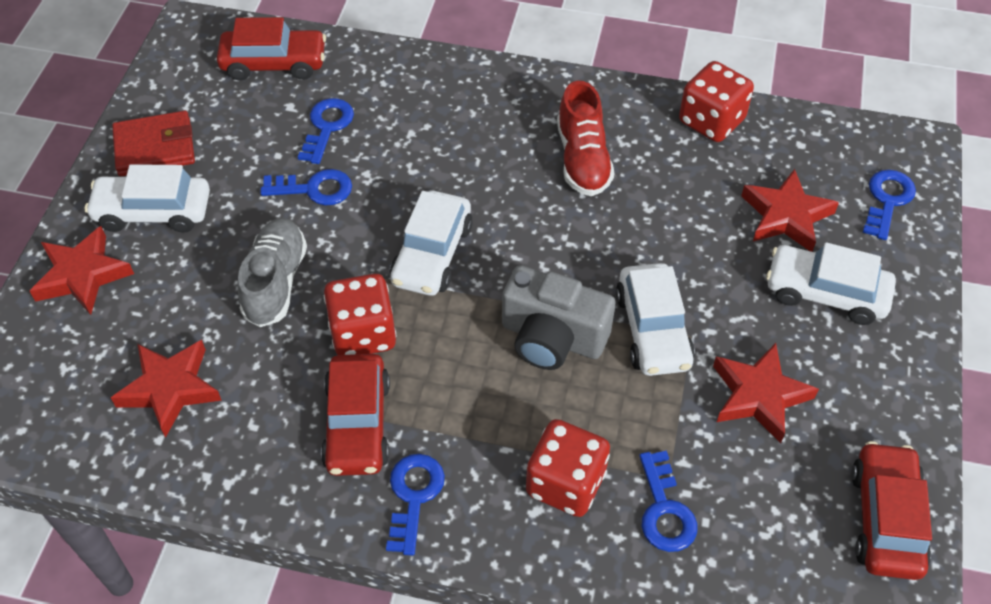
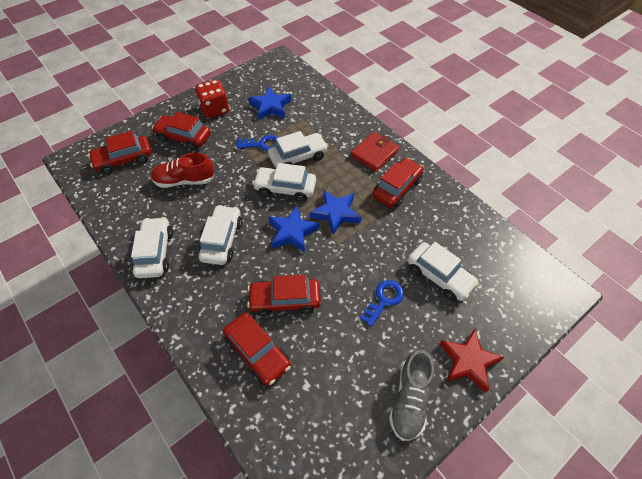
blue key: [260,169,352,205] [298,98,354,164] [386,454,445,556] [639,450,697,552] [863,170,916,240] = 5 -> [236,135,279,152] [360,280,404,327] = 2
blue star: none = 0 -> [248,87,291,120] [268,206,320,253] [310,190,361,235] = 3
grey camera: [502,265,616,370] = 1 -> none = 0
red car: [217,17,326,81] [321,354,390,476] [851,441,932,580] = 3 -> [88,131,152,174] [152,112,211,150] [223,313,291,386] [247,274,321,317] [372,158,424,208] = 5
red dice: [324,274,396,355] [526,419,610,517] [679,61,754,142] = 3 -> [195,79,229,118] = 1
red star: [30,226,134,315] [111,340,222,438] [713,343,819,443] [741,169,839,252] = 4 -> [439,329,504,393] = 1
white car: [85,164,210,233] [390,191,473,296] [616,263,695,376] [766,242,896,325] = 4 -> [131,217,173,278] [199,205,242,265] [252,163,316,202] [268,131,328,168] [408,242,479,301] = 5

